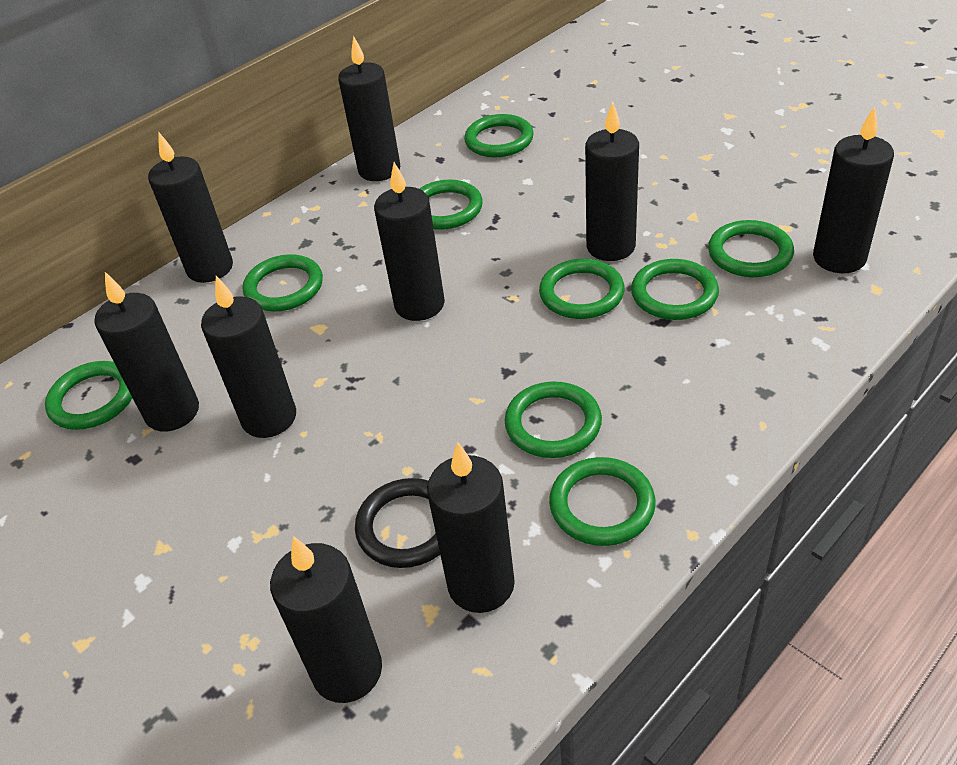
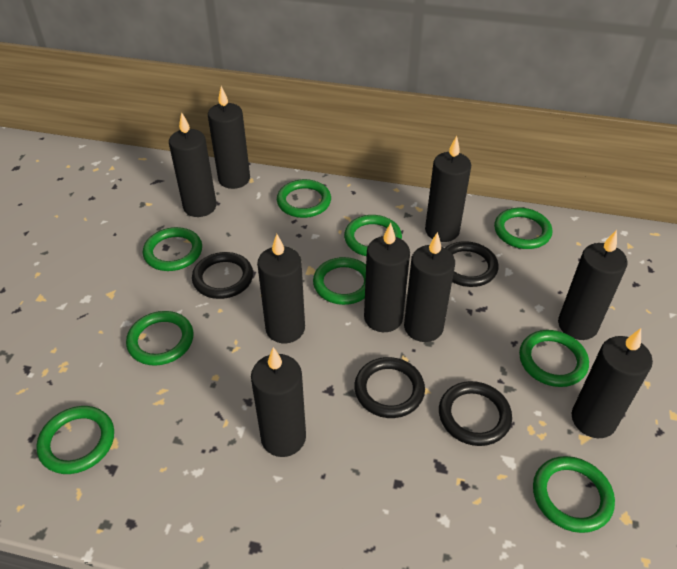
black ring: [355,478,440,568] = 1 -> [192,252,253,299] [354,357,425,418] [439,381,512,446] [445,241,499,287] = 4

